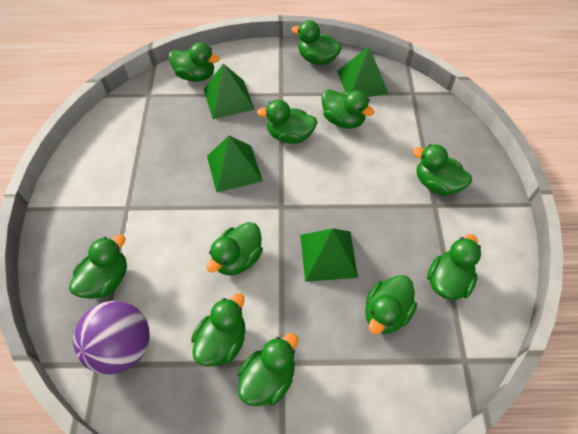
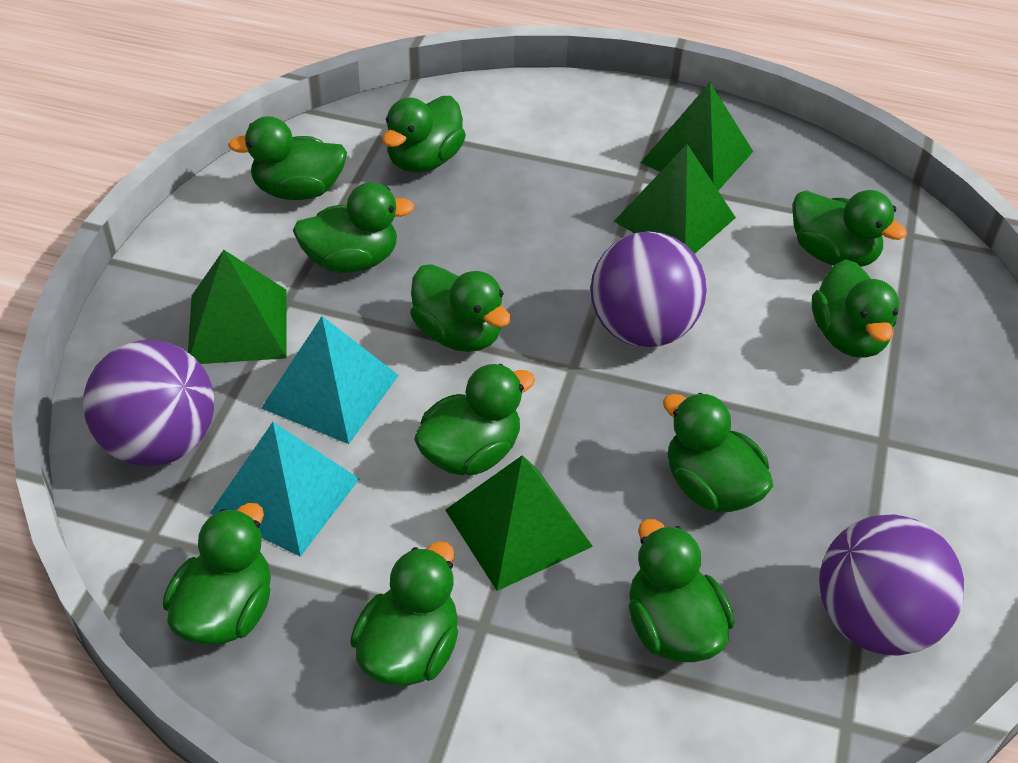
purple ball: [73,301,150,375] = 1 -> [83,340,214,467] [590,231,707,348] [819,514,964,656] = 3
turquoise pyramid: none = 0 -> [210,422,359,557] [261,316,399,444] = 2

